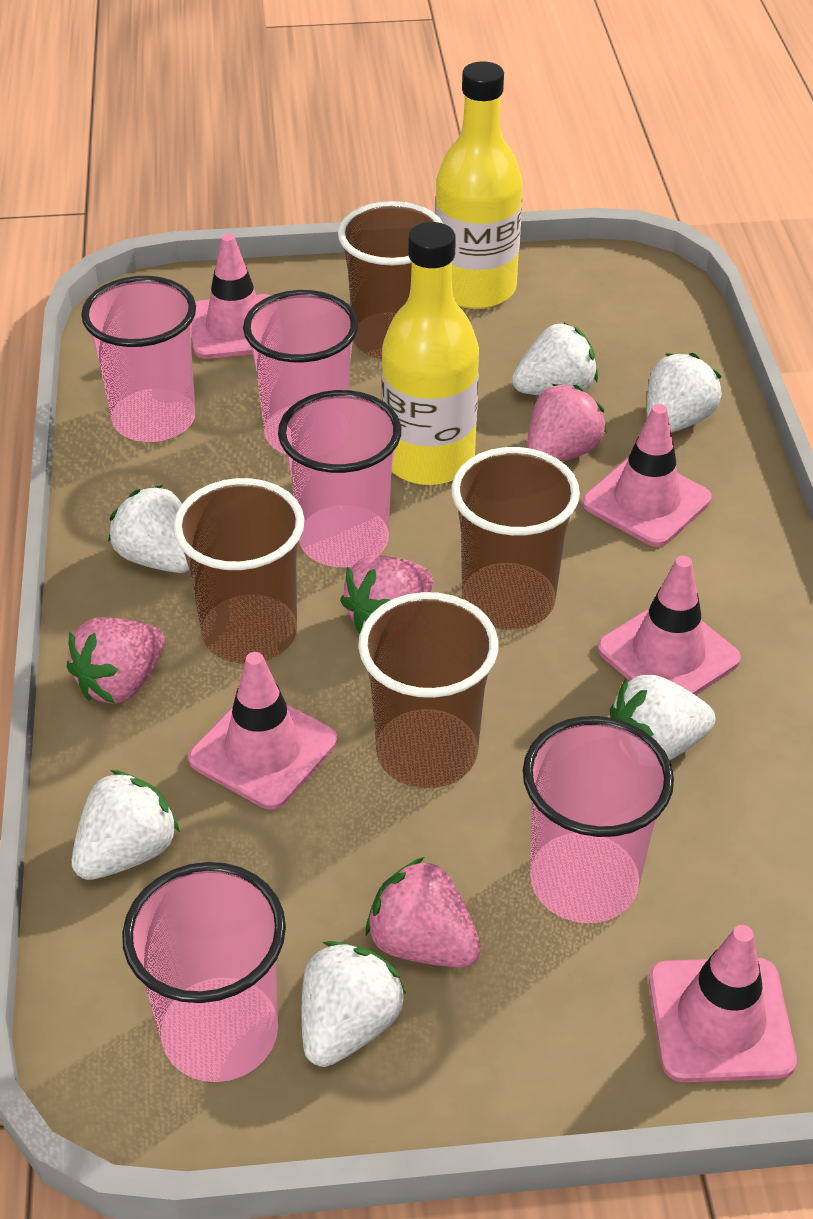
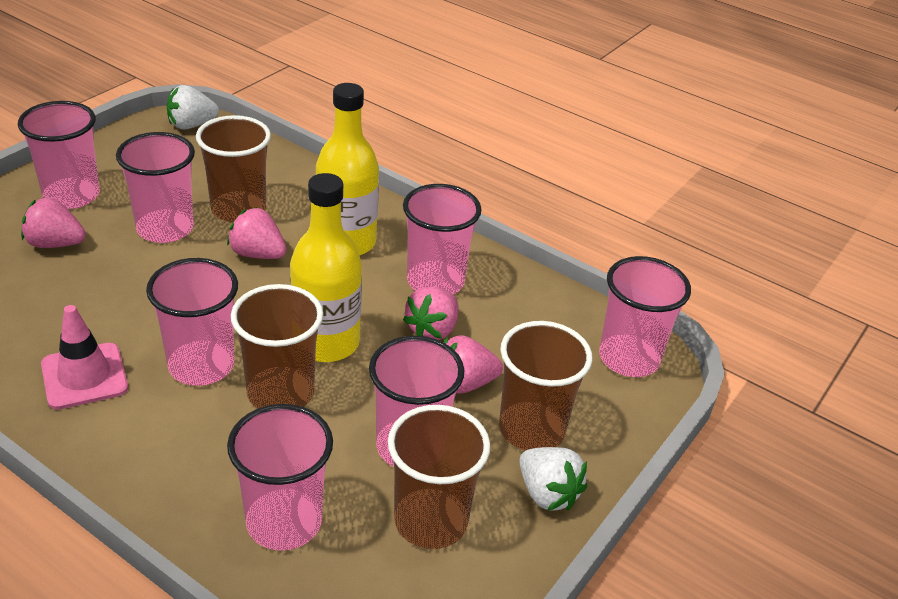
pink cup: [81,276,196,442] [122,862,286,1082] [243,290,358,455] [278,390,401,567] [523,716,674,923] = 5 -> [18,101,100,209] [116,132,195,243] [146,258,238,386] [227,404,333,551] [369,336,465,467] [403,184,482,294] [599,256,691,377] = 7
pink traffic cone: [188,652,337,810] [191,233,271,359] [582,404,712,547] [597,556,741,695] [649,925,797,1082] = 5 -> [41,305,128,410] = 1
white strawberry: [72,770,180,880] [108,485,189,573] [302,941,406,1067] [512,323,598,395] [610,675,715,760] [647,353,722,433] = 6 -> [167,85,219,130] [519,447,587,511] = 2

